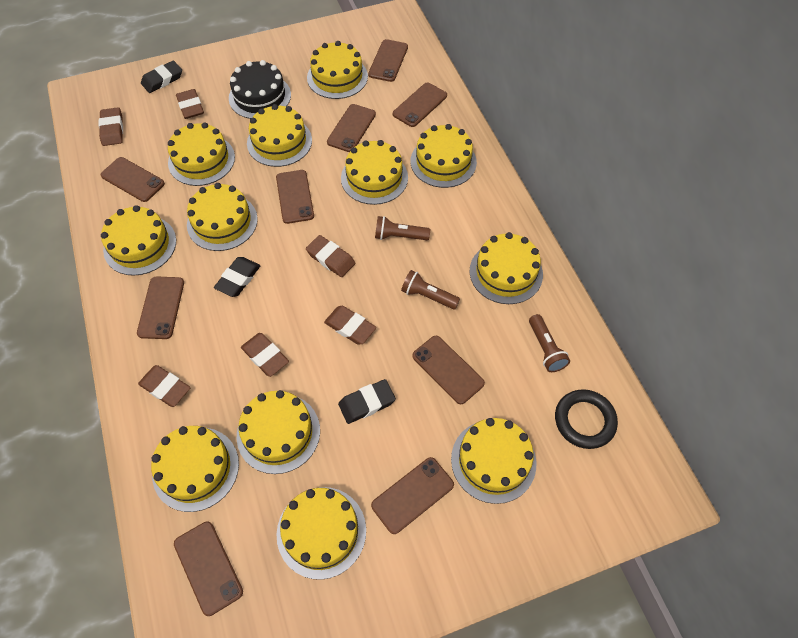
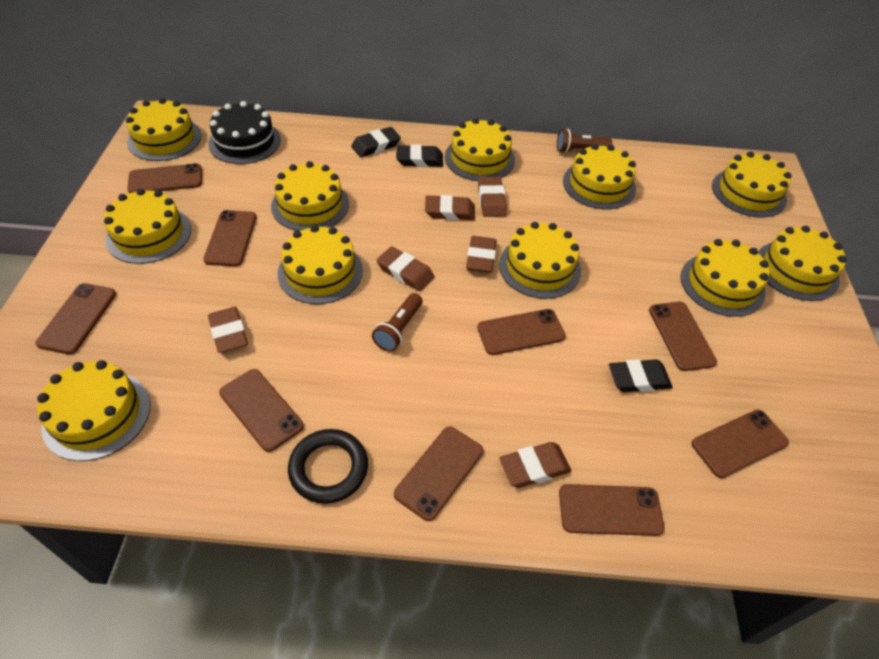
brown flashlight: [375,216,430,240] [401,270,460,309] [529,314,570,372] = 3 -> [372,293,423,352] [557,129,612,153] = 2
yellow cake: [101,205,176,276] [151,426,239,512] [168,122,235,186] [187,183,258,251] [237,390,320,474] [247,104,312,167] [276,487,366,580] [307,41,368,99] [341,140,408,205] [411,124,477,188] [451,418,536,504] [470,232,543,304] = 12 -> [37,360,150,461] [104,188,191,264] [126,98,202,161] [271,161,349,231] [278,225,363,304] [445,118,515,181] [499,222,581,299] [563,144,636,209] [680,239,769,317] [712,151,792,218] [758,226,847,301] = 11

